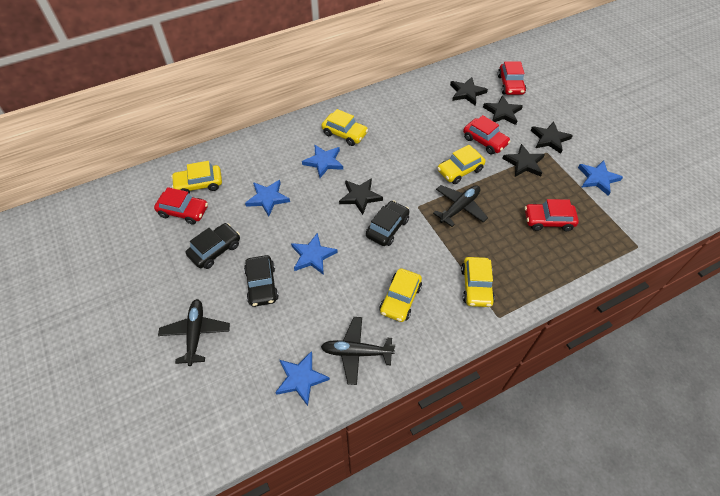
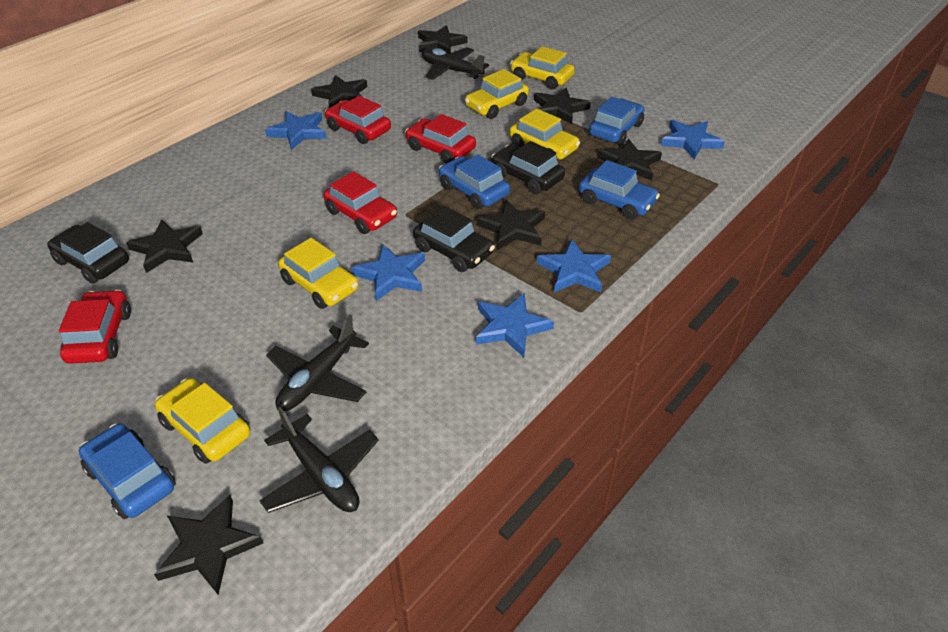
black star: [339,178,383,215] [450,77,488,105] [483,95,523,125] [502,144,545,177] [531,121,573,154] = 5 -> [126,219,203,273] [154,495,263,594] [311,75,367,108] [418,25,467,54] [477,200,545,250] [534,88,591,124] [597,139,662,180] = 7
blue car: none = 0 -> [79,423,176,519] [439,155,510,209] [579,160,660,220] [589,97,645,145] = 4

